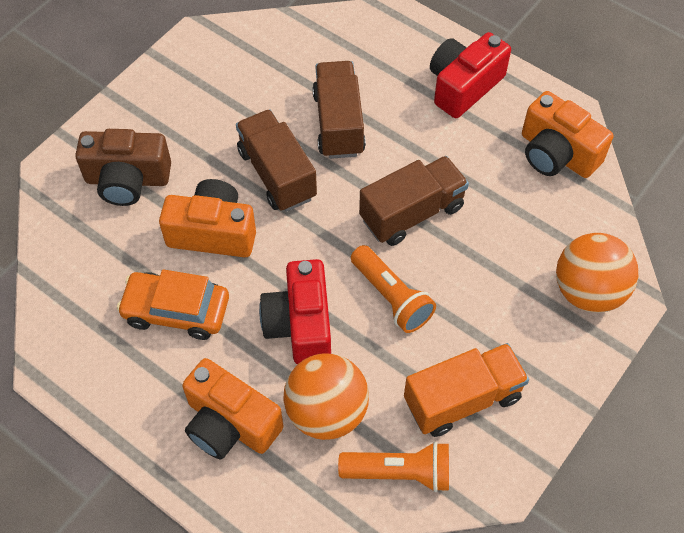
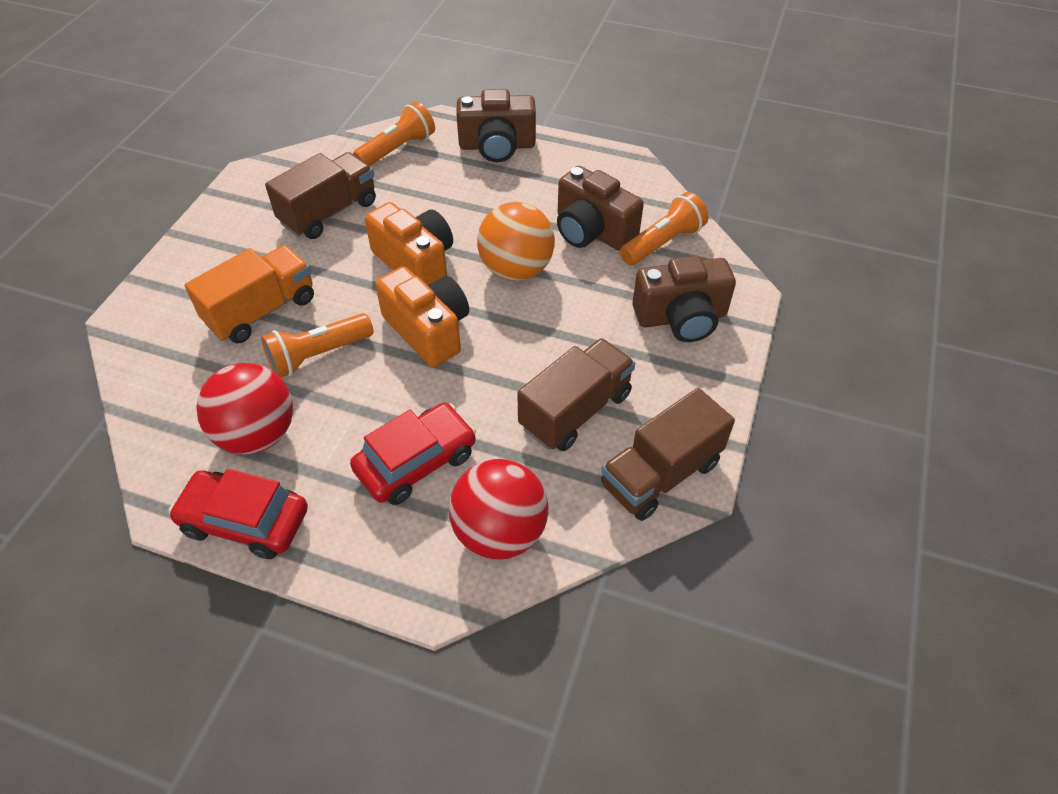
brown camera: [75,129,171,206] = 1 -> [457,89,536,162] [557,166,644,251] [632,256,736,342] = 3
orange ball: [284,353,369,440] [556,233,638,313] = 2 -> [477,202,555,281] = 1
orange camera: [159,179,256,257] [182,358,283,460] [522,91,613,178] = 3 -> [365,202,453,285] [375,266,469,367] = 2
orange car: [117,269,229,340] = 1 -> none = 0
orange flashlight: [338,442,449,492] [351,245,436,333] = 2 -> [261,313,373,378] [353,101,435,166] [620,192,708,265] = 3
red ball: none = 0 -> [196,363,293,454] [449,459,548,559] = 2
red camera: [259,259,331,364] [430,32,511,118] = 2 -> none = 0
red car: none = 0 -> [169,469,308,559] [350,403,476,505] = 2

